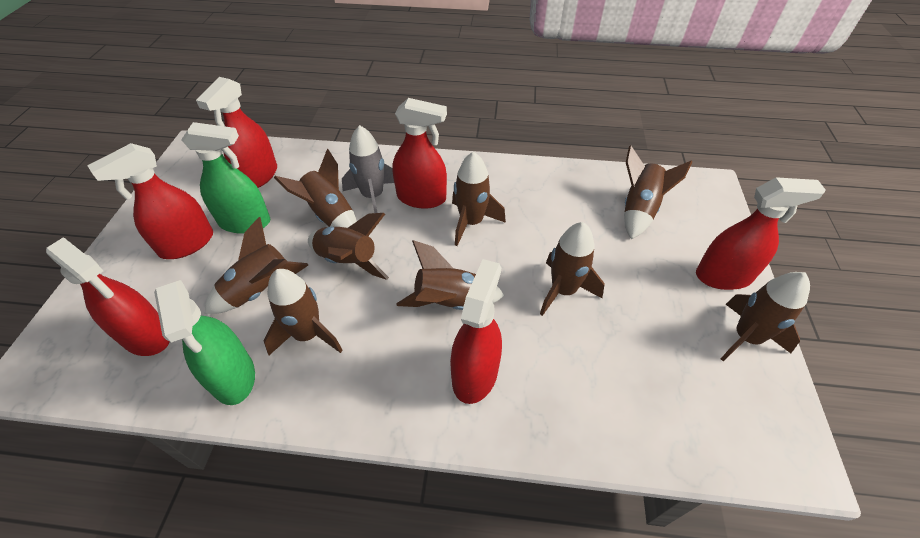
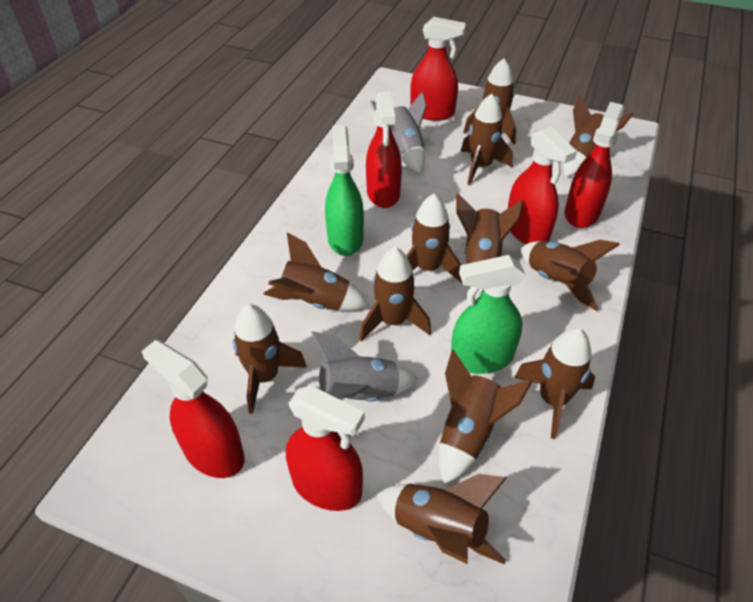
brown rocket: [205,217,308,314] [263,269,343,355] [274,149,357,228] [308,213,389,280] [397,240,505,310] [452,151,506,246] [540,222,604,316] [624,145,692,239] [721,272,810,362] = 9 -> [233,304,307,414] [263,232,369,311] [360,247,431,341] [377,474,507,564] [406,194,462,282] [439,350,532,484] [456,193,524,294] [461,94,513,185] [464,58,516,145] [514,328,595,439] [521,240,620,311] [563,95,633,177] = 12
grey rocket: [342,125,394,213] = 1 -> [311,331,418,402] [371,91,427,173] = 2

